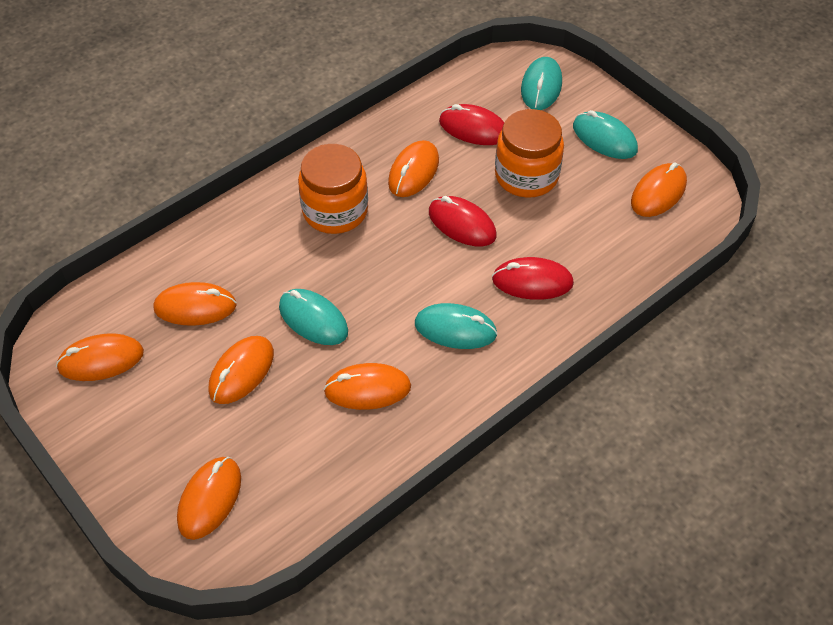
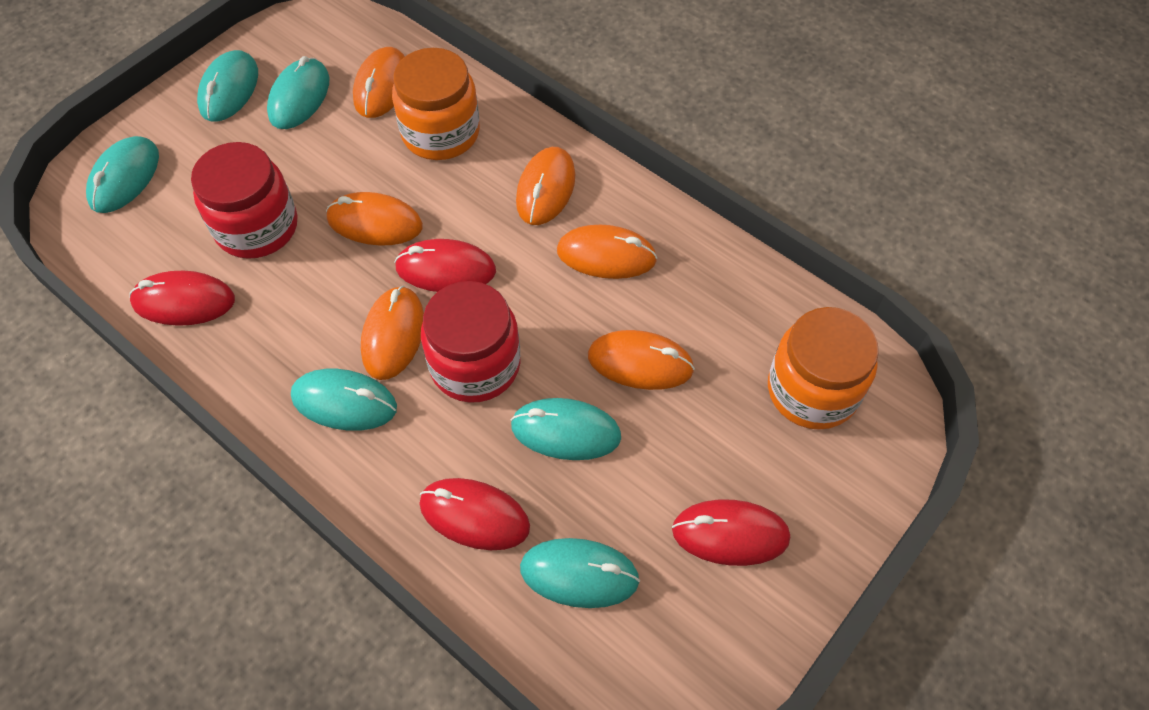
orange mouse: [56,333,144,381] [153,282,237,326] [177,457,241,540] [208,336,274,404] [324,363,411,410] [388,140,439,197] [631,162,687,217] = 7 -> [326,192,423,246] [353,47,405,118] [361,286,424,380] [516,147,575,225] [557,225,657,279] [588,330,695,390] = 6
red jar: none = 0 -> [191,142,297,259] [421,281,521,403] = 2
red mouse: [429,196,497,247] [439,104,504,145] [492,257,574,300] = 3 -> [129,271,235,326] [394,239,496,292] [419,478,530,550] [672,500,790,566] = 4
turquoise mouse: [279,289,348,345] [415,303,498,349] [521,57,562,110] [573,110,638,159] = 4 -> [86,136,159,213] [197,50,258,122] [267,56,329,129] [291,369,397,431] [511,398,621,460] [520,538,640,608] = 6

